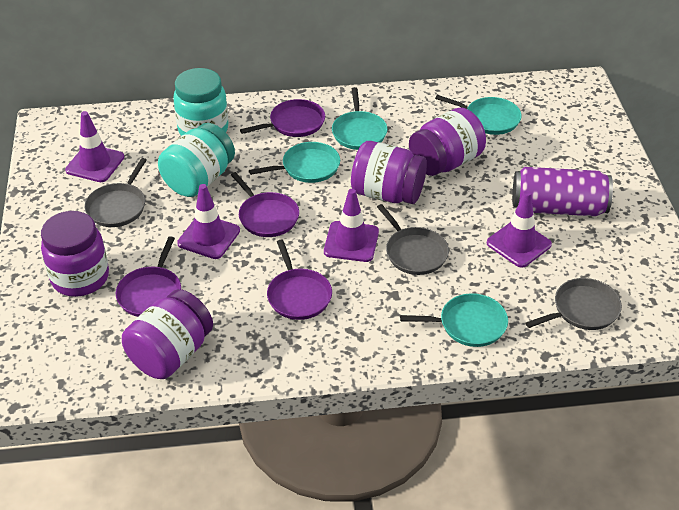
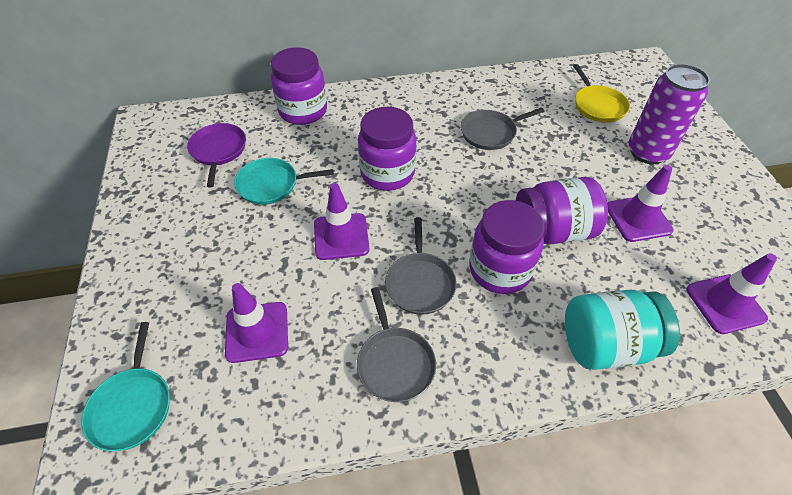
purple pan: [115,236,181,317] [231,172,299,237] [240,99,325,137] [267,239,332,320] = 4 -> [187,123,246,188] = 1
turquoise jar: [158,123,235,197] [173,68,228,136] = 2 -> [565,290,680,370] = 1
turquoise pan: [249,142,340,183] [332,87,387,150] [400,293,508,347] [435,95,522,135] = 4 -> [81,322,170,451] [234,158,334,205] = 2
yellow pan: none = 0 -> [573,64,630,123] = 1

